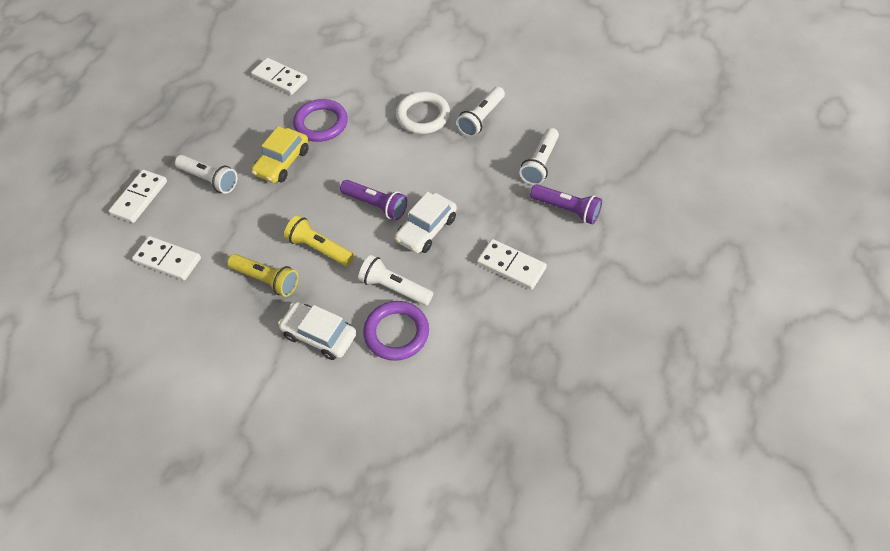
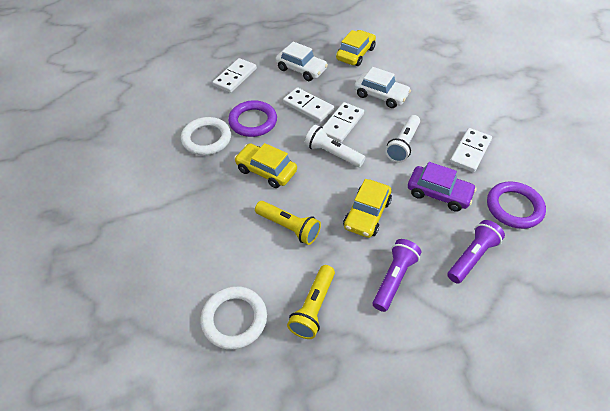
purple car: none = 0 -> [408,162,477,212] = 1
white flashlight: [175,155,237,194] [358,255,433,305] [456,87,505,137] [520,128,559,185] = 4 -> [305,125,365,167] [385,115,420,163] = 2
white ring: [396,91,450,134] = 1 -> [181,117,231,155] [200,286,267,350] = 2
yellow car: [251,126,309,183] = 1 -> [234,143,297,188] [336,30,376,66] [343,179,392,238] = 3

